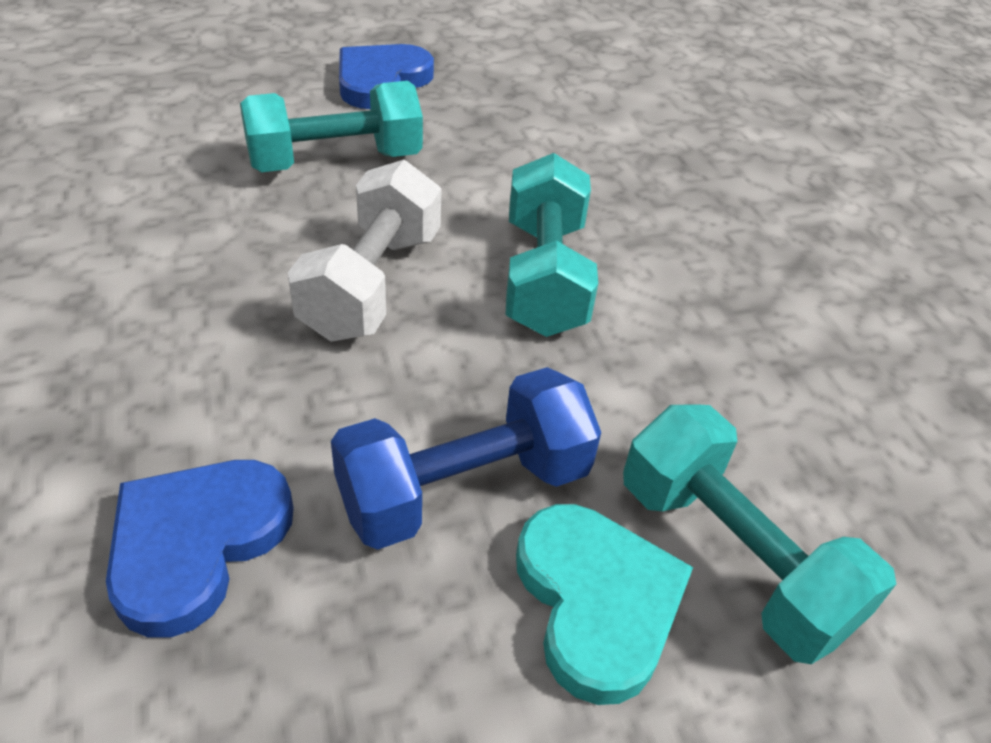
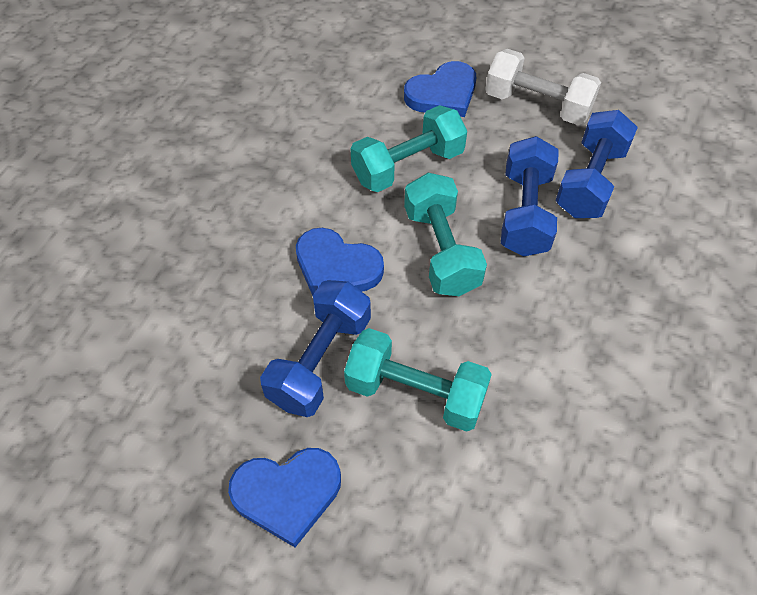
blue dumbbell: [331,367,601,550] = 1 -> [260,280,371,417] [501,136,559,256] [555,110,638,218] = 3
blue heart: [106,460,294,638] [339,44,434,109] = 2 -> [228,448,341,547] [296,228,384,296] [404,61,476,117] = 3
turquoise heart: [516,504,693,705] = 1 -> none = 0

